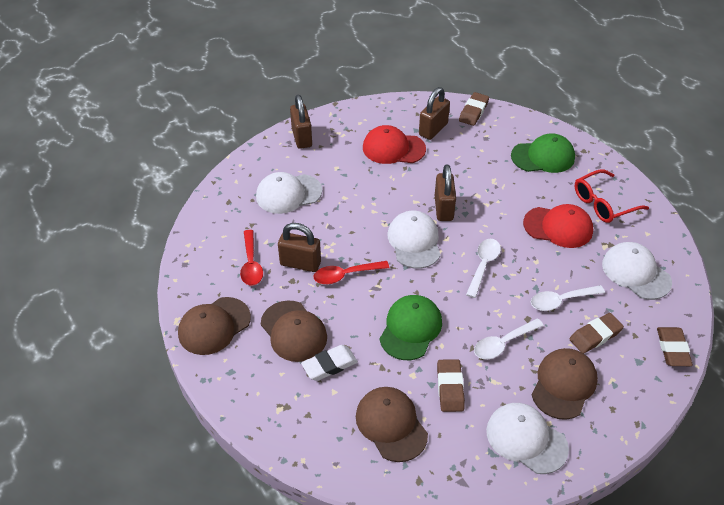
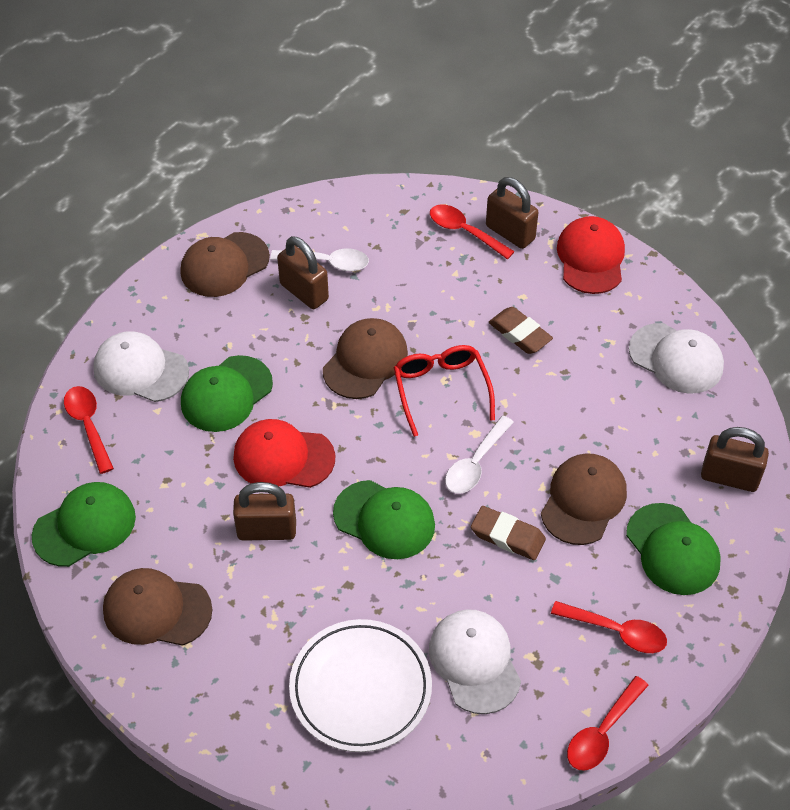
brown eraser: [437,359,465,412] [459,92,489,126] [569,313,624,354] [657,327,693,366] = 4 -> [471,506,546,560] [489,307,553,354] = 2
green cap: [379,295,442,360] [511,133,575,173] = 2 -> [32,482,136,567] [181,355,273,432] [333,480,435,559] [626,503,721,595] = 4
red spoon: [240,230,263,286] [314,261,389,284] = 2 -> [64,386,114,474] [430,205,515,259] [551,601,667,653] [567,676,649,771] = 4
white cap: [256,172,322,214] [388,211,440,269] [486,403,569,474] [602,242,672,300] = 4 -> [93,332,189,402] [429,609,521,714] [629,323,724,394] = 3
white eraser: [301,345,358,381] = 1 -> none = 0
white plate: none = 0 -> [289,619,432,752] = 1
white spoon: [466,239,501,298] [474,318,544,359] [531,285,605,311] = 3 -> [270,248,369,271] [445,416,514,494] = 2

